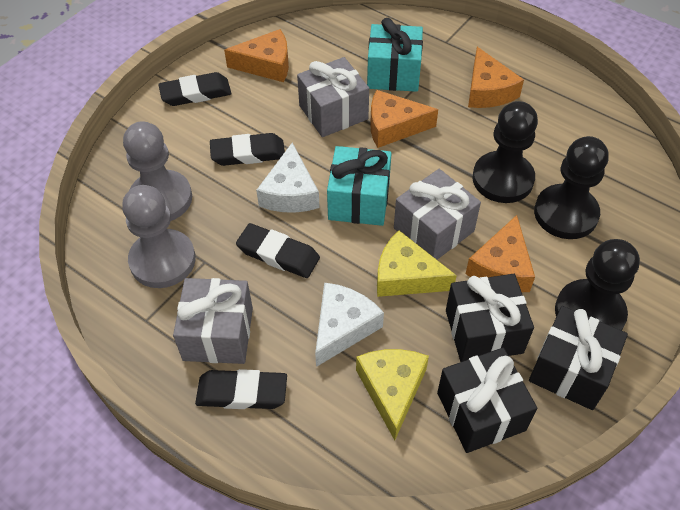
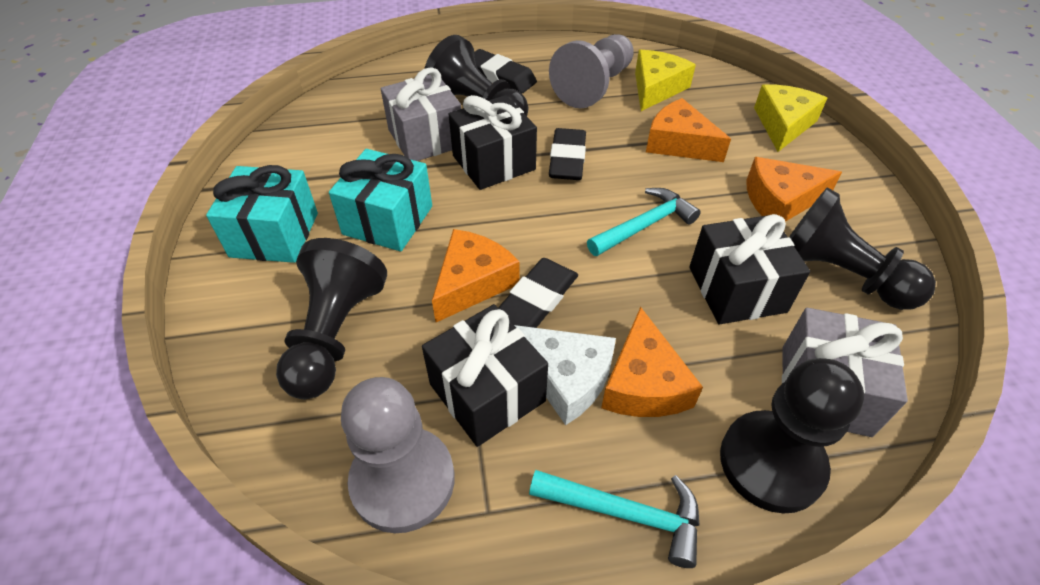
black eraser: [158,72,232,106] [195,369,287,409] [210,133,285,166] [236,223,320,278] = 4 -> [474,49,537,93] [498,258,578,328] [549,128,586,180] = 3
black pawn: [473,101,538,203] [534,136,609,239] [555,239,640,331] = 3 -> [276,238,387,399] [424,35,528,116] [720,358,864,513] [789,187,936,310] = 4
grey gift: [173,278,253,364] [297,57,369,137] [394,169,481,260] = 3 -> [381,67,461,161] [782,308,908,437] = 2
turquoise hammer: none = 0 -> [529,470,700,568] [587,188,701,256] = 2
white cheese: [256,143,320,213] [315,283,384,367] = 2 -> [514,325,616,425] = 1

